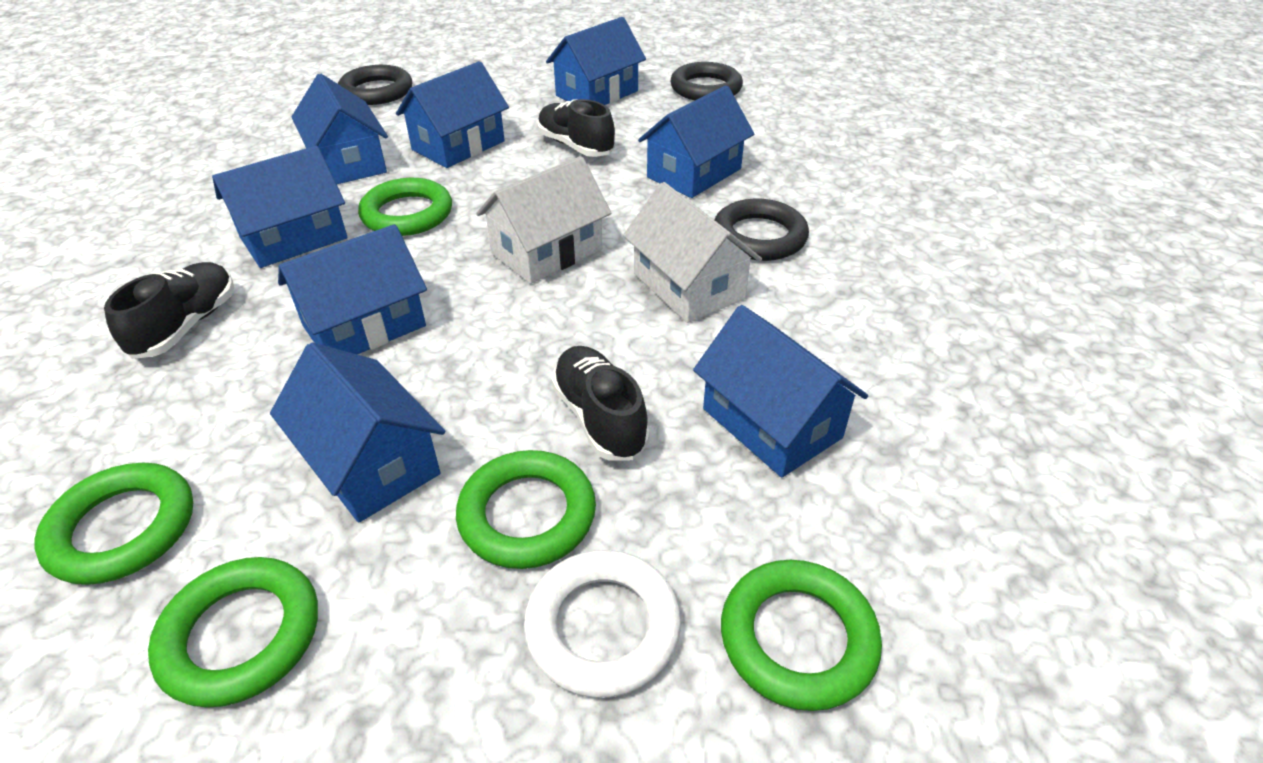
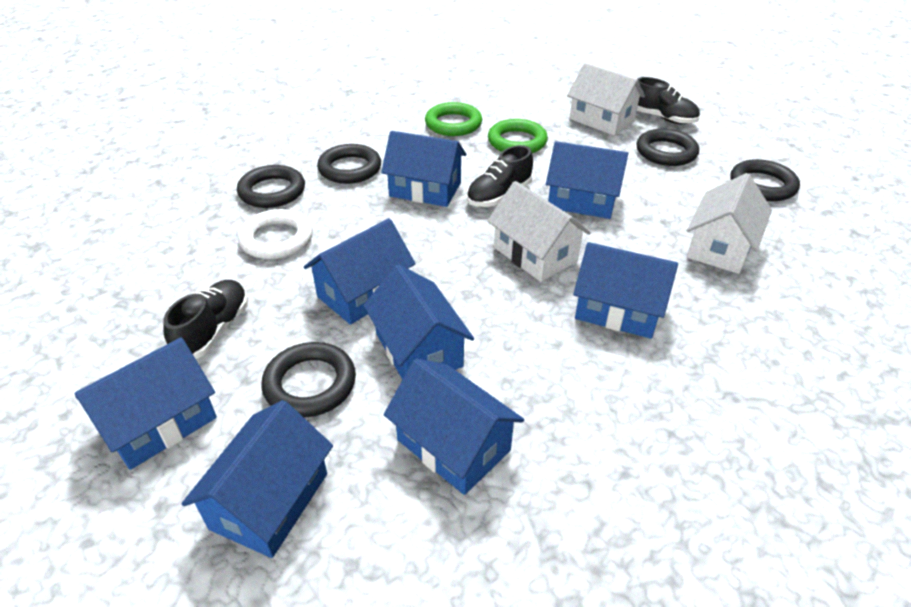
black ring: [338,65,412,105] [670,62,743,100] [715,199,809,261] = 3 -> [237,165,305,208] [261,342,356,418] [317,144,381,184] [636,129,699,166] [730,159,800,201] = 5
green ring: [34,463,193,585] [148,557,318,708] [358,178,452,236] [456,450,596,569] [721,560,882,711] = 5 -> [425,102,482,136] [488,119,548,153] = 2
white house: [476,156,611,284] [623,182,762,323] = 2 -> [487,181,591,282] [567,63,645,136] [687,173,772,274] = 3

